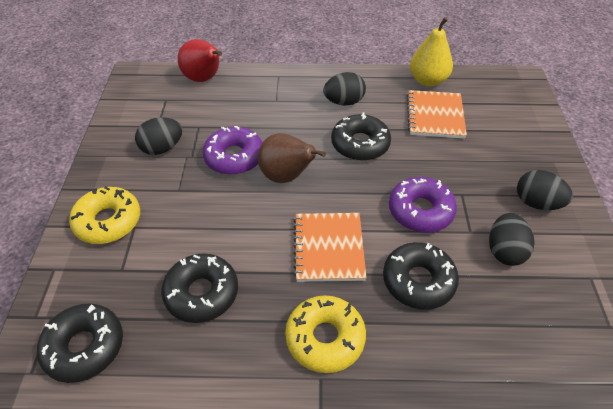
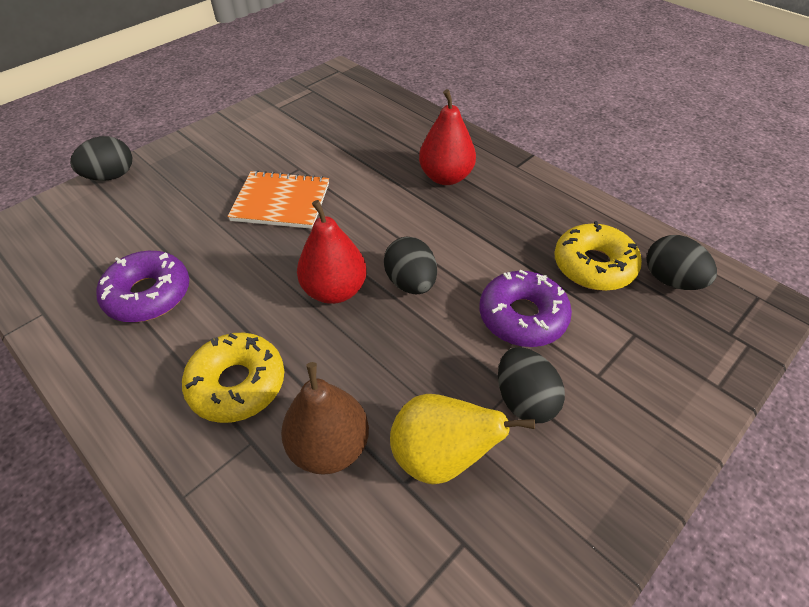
black donut: [37,304,123,383] [161,253,238,323] [331,113,391,161] [383,242,459,310] = 4 -> none = 0
orange notebook: [293,213,367,282] [407,90,467,139] = 2 -> [228,170,329,229] = 1
red pear: [178,39,222,82] = 1 -> [297,200,367,304] [419,89,476,185] = 2

